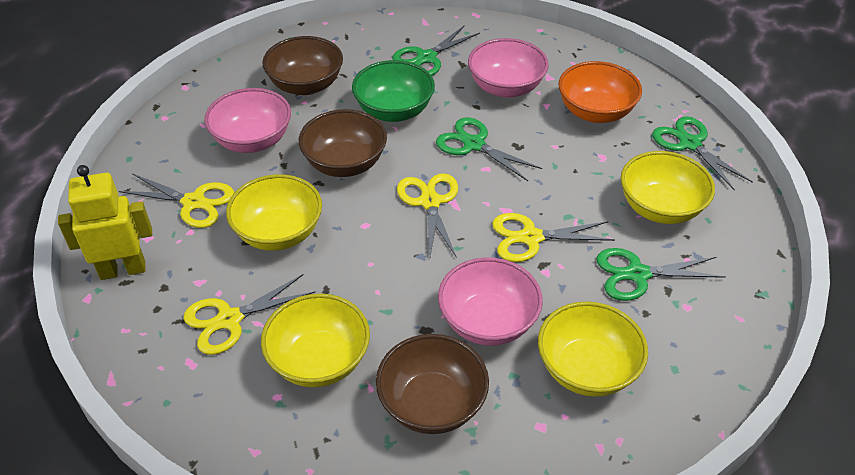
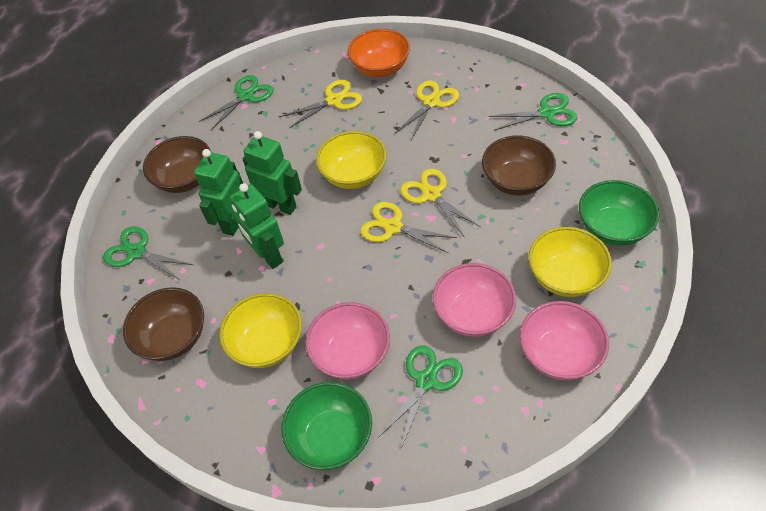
green bowl: [352,60,435,122] = 1 -> [281,382,372,470] [579,180,659,246] = 2
green robot: none = 0 -> [194,149,243,236] [230,183,284,269] [243,131,302,215] = 3
yellow bowl: [226,174,322,251] [261,294,370,387] [538,301,648,397] [621,151,715,224] = 4 -> [219,293,302,368] [316,131,387,189] [528,227,612,297] = 3
yellow robot: [58,165,152,280] = 1 -> none = 0

